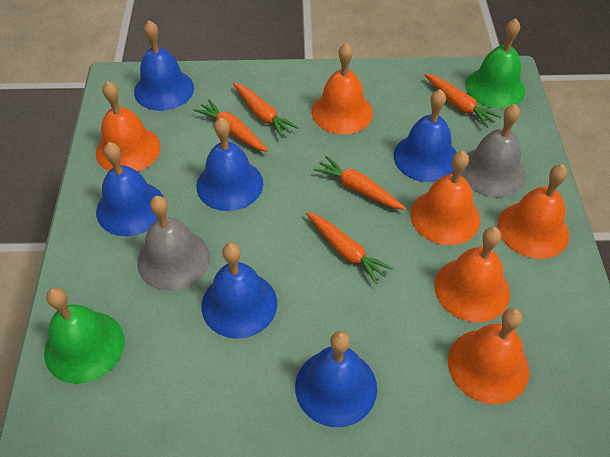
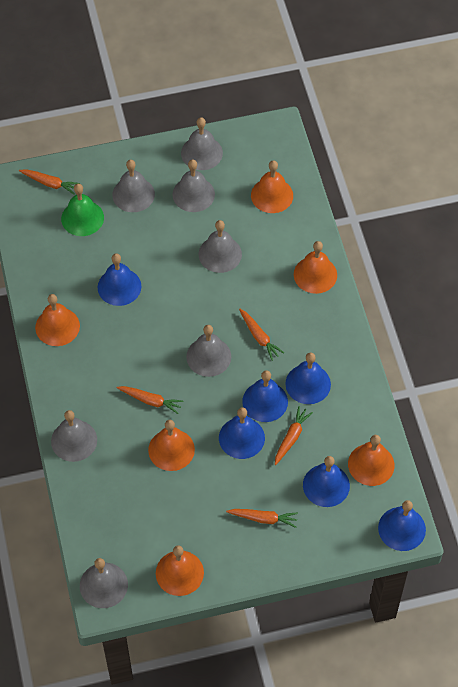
green bell: [44,287,125,384] [465,18,526,109] = 2 -> [61,184,104,236] = 1
grey bell: [137,196,210,291] [461,104,526,197] = 2 -> [51,410,97,462] [80,558,128,608] [112,160,155,212] [172,159,215,212] [181,117,223,170] [186,325,231,377] [199,220,242,273] = 7

